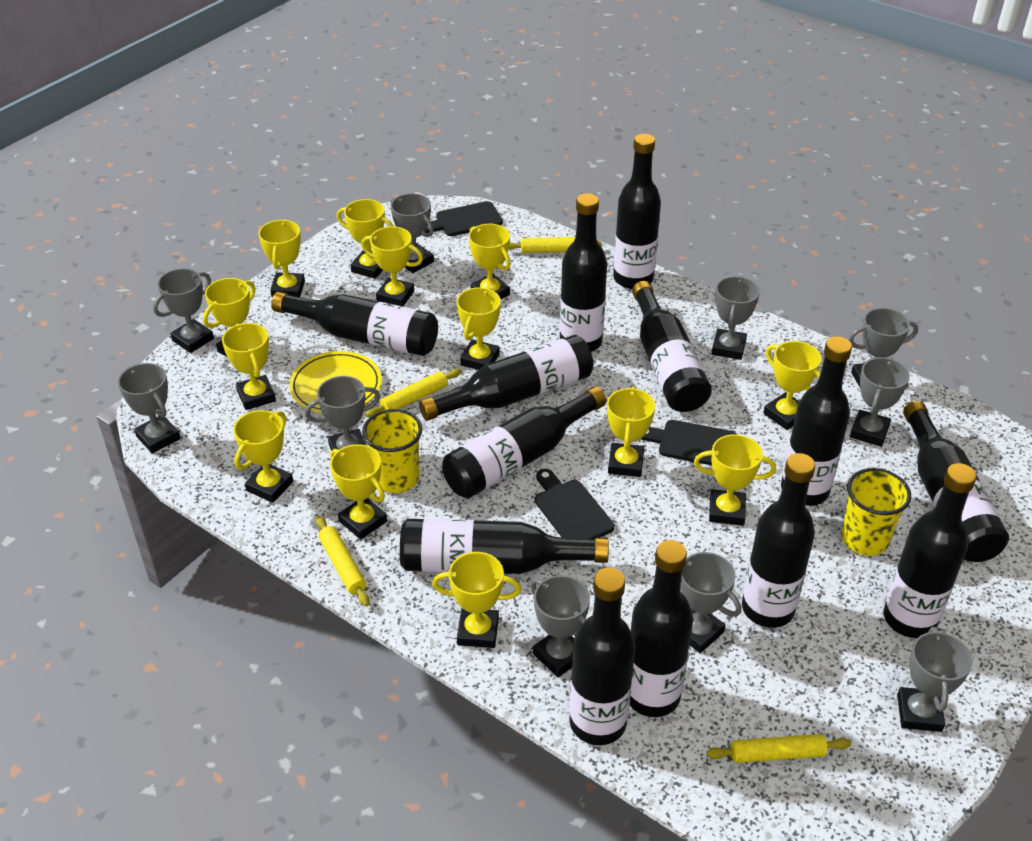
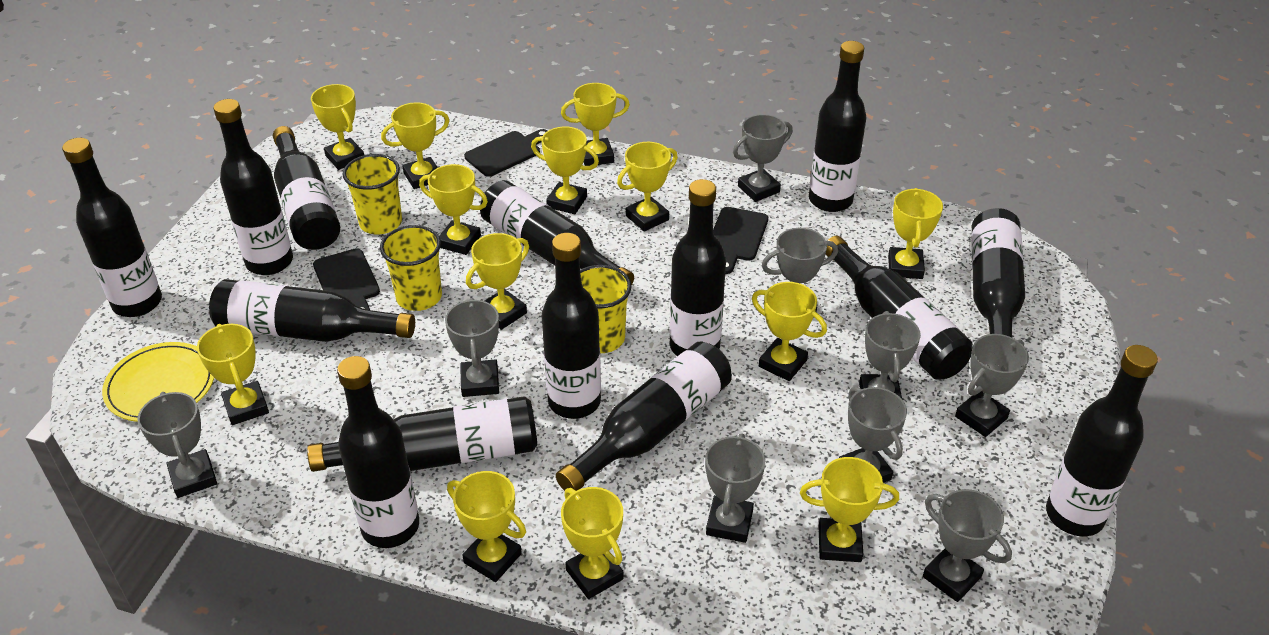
black bottle: [271,292,438,356] [400,519,609,574] [419,335,593,421] [442,386,606,498] [560,193,607,352] [569,568,635,745] [613,134,661,289] [630,540,693,717] [632,281,712,412] [742,453,815,628] [781,336,852,506] [883,463,977,638] [903,401,1009,562] = 13 -> [62,138,162,317] [209,279,415,342] [213,99,293,275] [273,126,340,250] [307,396,537,472] [337,356,419,548] [480,180,634,286] [542,233,601,419] [556,341,732,491] [669,179,726,356] [809,41,867,212] [826,236,973,380] [971,208,1025,337] [1046,345,1158,536] = 14
grey trophy: [118,363,181,453] [153,268,214,353] [305,376,380,451] [390,193,434,273] [530,575,590,677] [681,552,741,653] [712,276,760,360] [848,308,918,387] [850,357,910,447] [897,627,973,732] = 10 -> [137,392,217,498] [445,298,499,397] [705,433,765,543] [733,114,793,202] [762,228,838,312] [839,386,907,483] [859,311,921,399] [923,489,1012,602] [955,334,1029,437] = 9
yellow cup: [362,409,422,493] [841,468,911,556] = 2 -> [343,154,402,235] [380,225,442,311] [580,265,632,353] = 3
yellow rolling pin: [316,516,370,606] [365,369,461,417] [508,237,601,253] [706,734,851,763] = 4 -> none = 0

